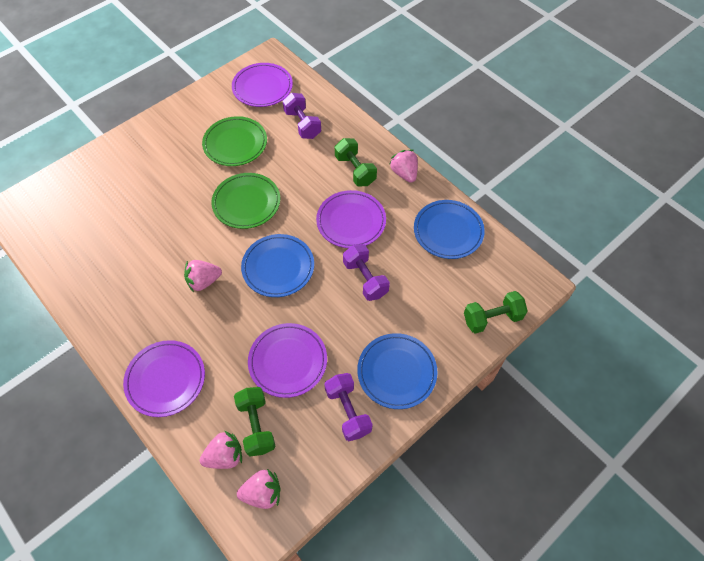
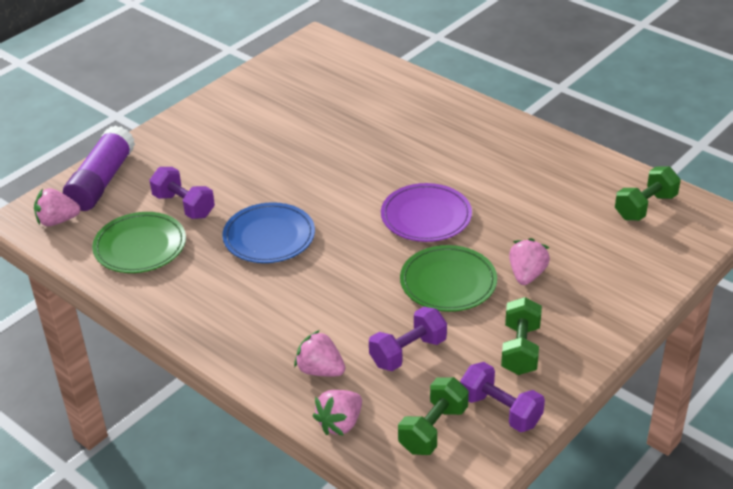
blue plate: [241,234,314,297] [357,333,438,409] [414,200,485,259] = 3 -> [222,202,315,263] = 1
purple glue stick: none = 0 -> [63,125,135,211] = 1
purple plate: [123,340,205,417] [232,63,293,107] [248,323,327,398] [316,190,386,248] = 4 -> [381,183,472,242] = 1

